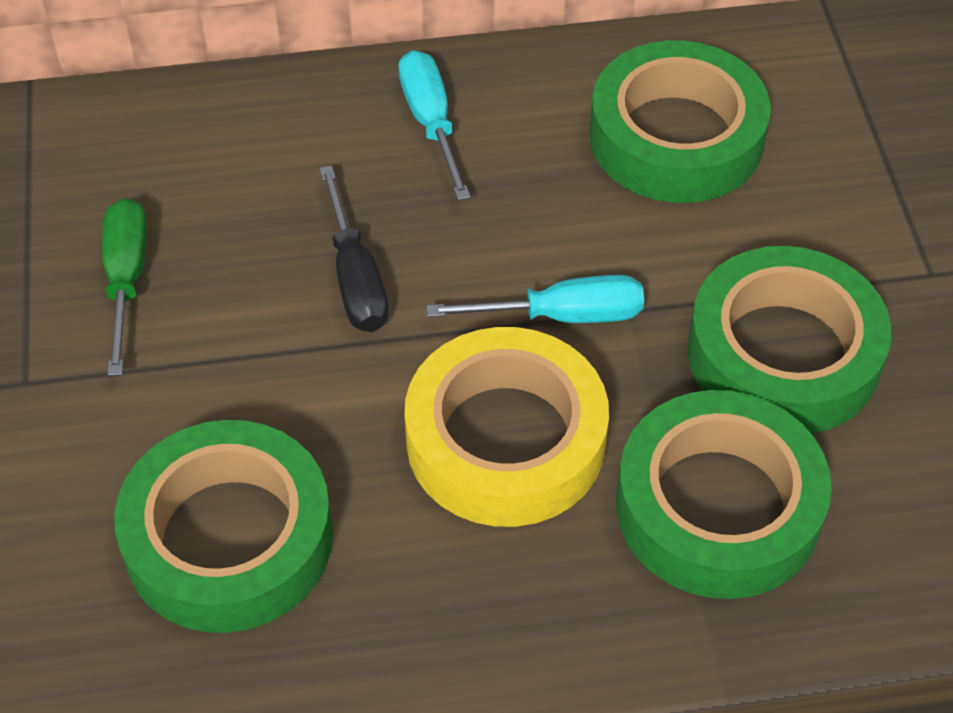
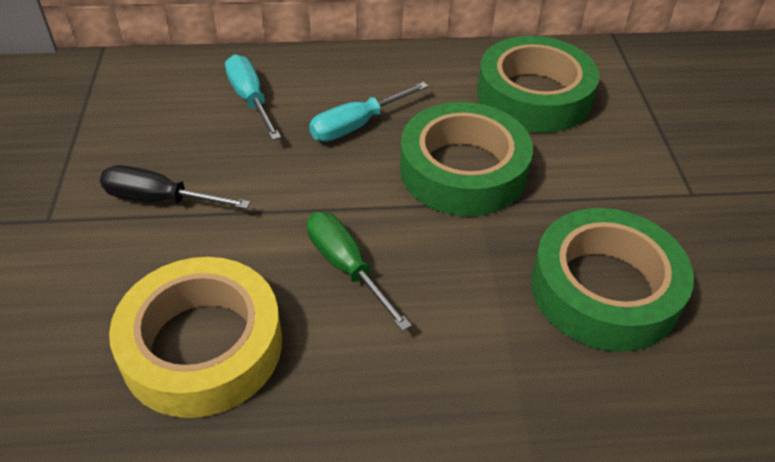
green tape: [114,420,333,633] [590,41,771,203] [616,390,832,599] [687,246,891,434] = 4 -> [400,102,533,216] [477,36,599,133] [531,208,694,352] = 3

